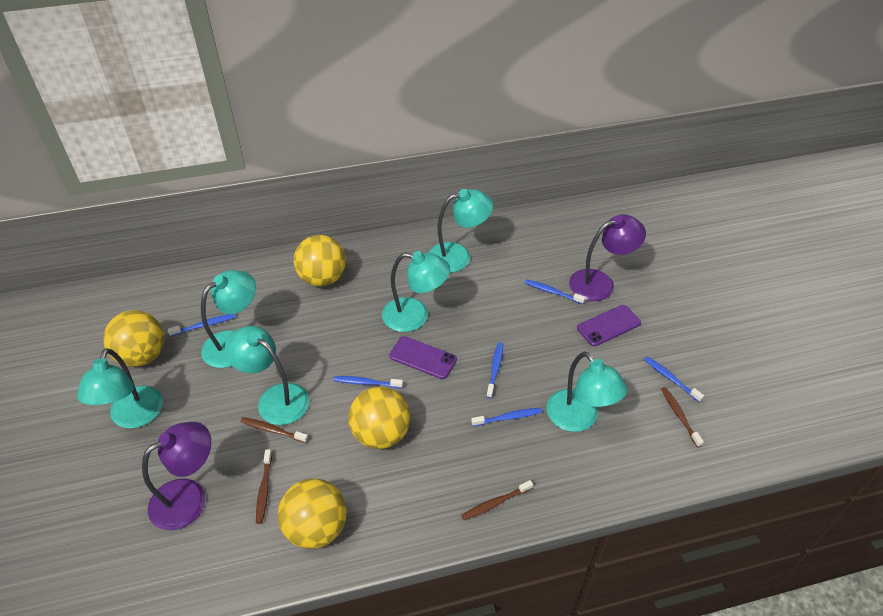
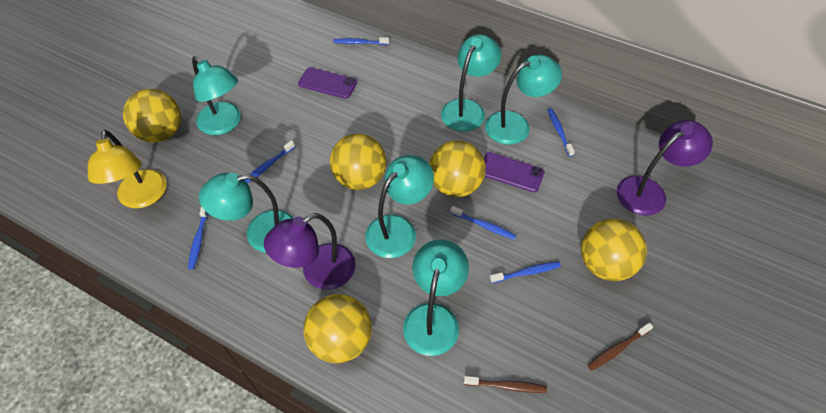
brown toothbrush: [241,417,308,443] [256,449,272,524] [462,480,533,520] [661,387,704,447] = 4 -> [464,376,547,393] [588,323,653,370] = 2
yellow ball: [103,310,164,367] [278,478,347,549] [294,235,346,286] [348,387,410,449] = 4 -> [123,89,181,143] [304,294,372,363] [330,133,387,190] [429,140,486,197] [581,219,647,281] = 5
yellow lamp: none = 0 -> [88,130,167,208] = 1

